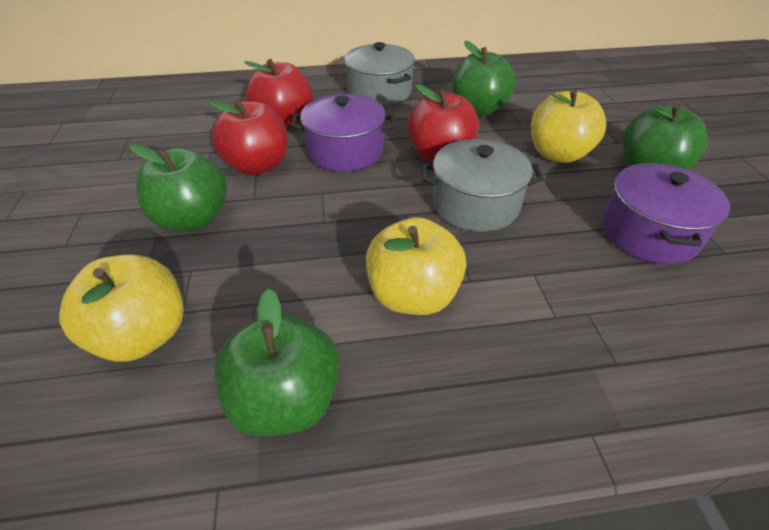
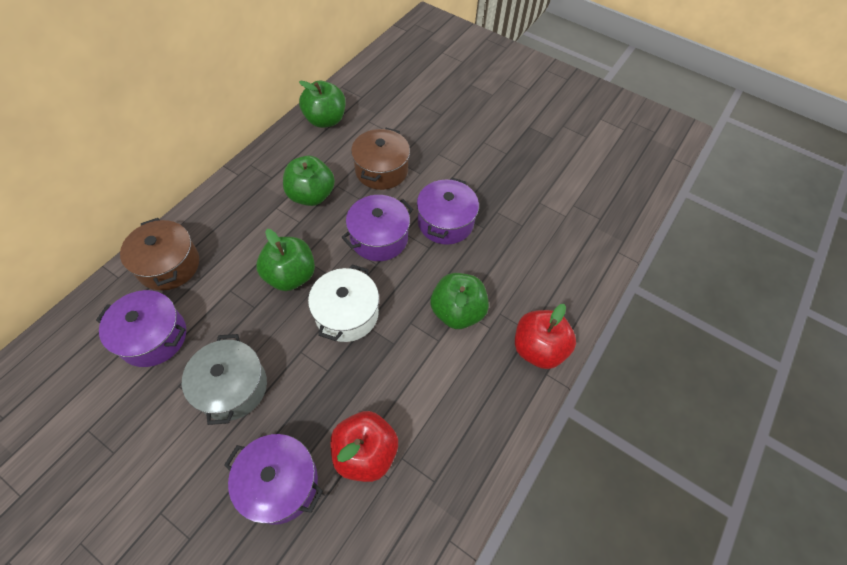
brown pot: none = 0 -> [120,218,199,291] [351,128,410,190] = 2
grey pot: [344,42,415,106] [421,139,544,232] = 2 -> [182,334,267,425] = 1
purple pot: [291,94,395,172] [602,163,730,264] = 2 -> [96,290,186,367] [224,434,323,525] [341,195,413,261] [417,178,479,245] = 4
red apple: [208,99,288,175] [244,59,313,128] [407,84,479,163] = 3 -> [330,411,398,482] [515,304,576,369] = 2
white pot: none = 0 -> [308,264,379,342] = 1
yellow apple: [59,254,184,362] [366,217,466,315] [531,89,606,163] = 3 -> none = 0

